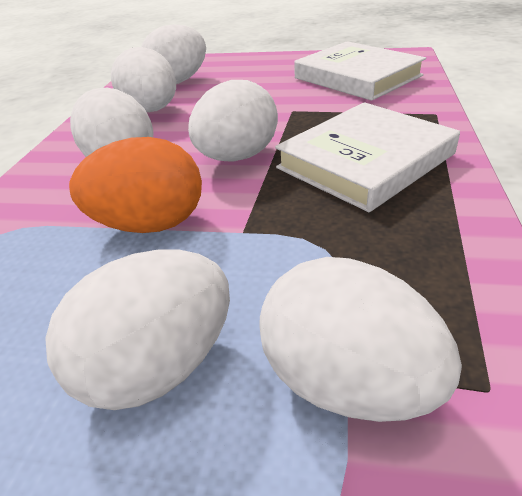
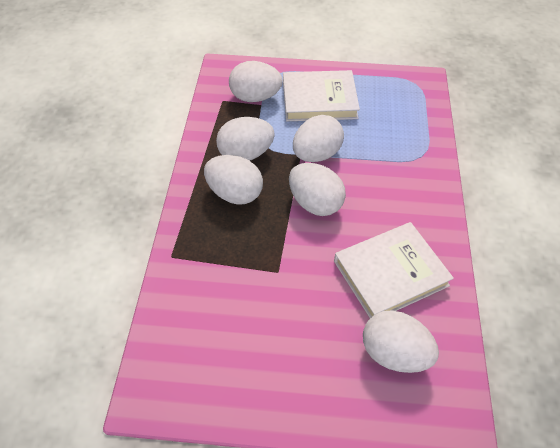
orange egg: [69,137,202,233] = 1 -> none = 0

